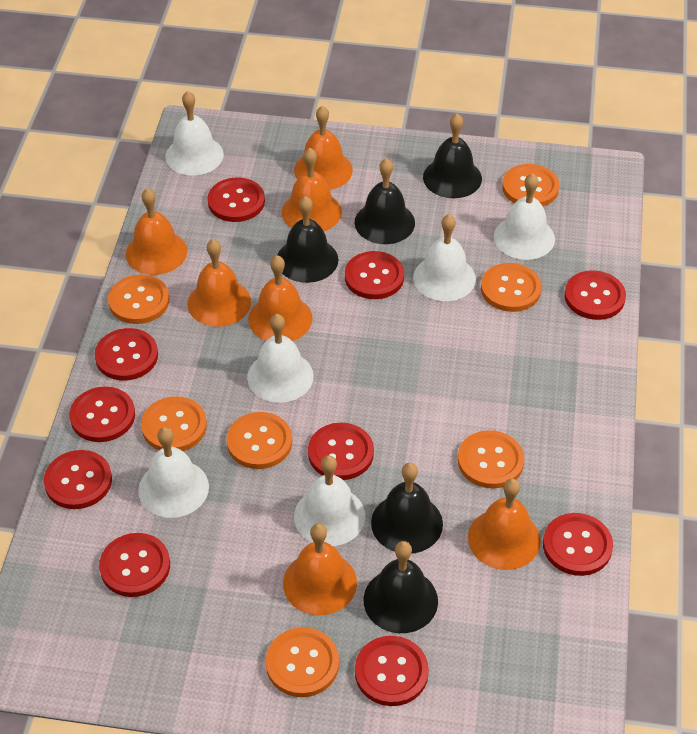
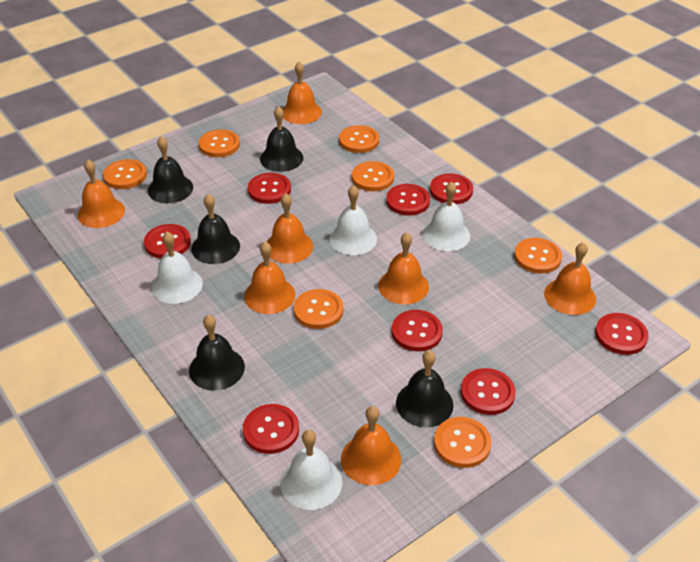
red button: [44,450,112,509] [69,387,135,442] [95,328,158,380] [99,533,170,597] [208,177,265,222] [308,422,374,480] [345,251,404,299] [355,636,429,706] [543,513,613,576] [564,270,626,320] = 10 -> [144,224,191,259] [243,404,299,454] [248,173,291,204] [386,184,430,216] [392,310,443,351] [430,173,473,204] [461,368,516,415] [595,313,649,355] = 8
white bell: [138,427,209,518] [166,91,224,175] [247,314,314,403] [294,455,365,546] [413,214,476,301] [494,173,555,260] = 6 -> [152,232,203,304] [280,430,342,510] [329,185,377,255] [422,182,470,251] = 4

